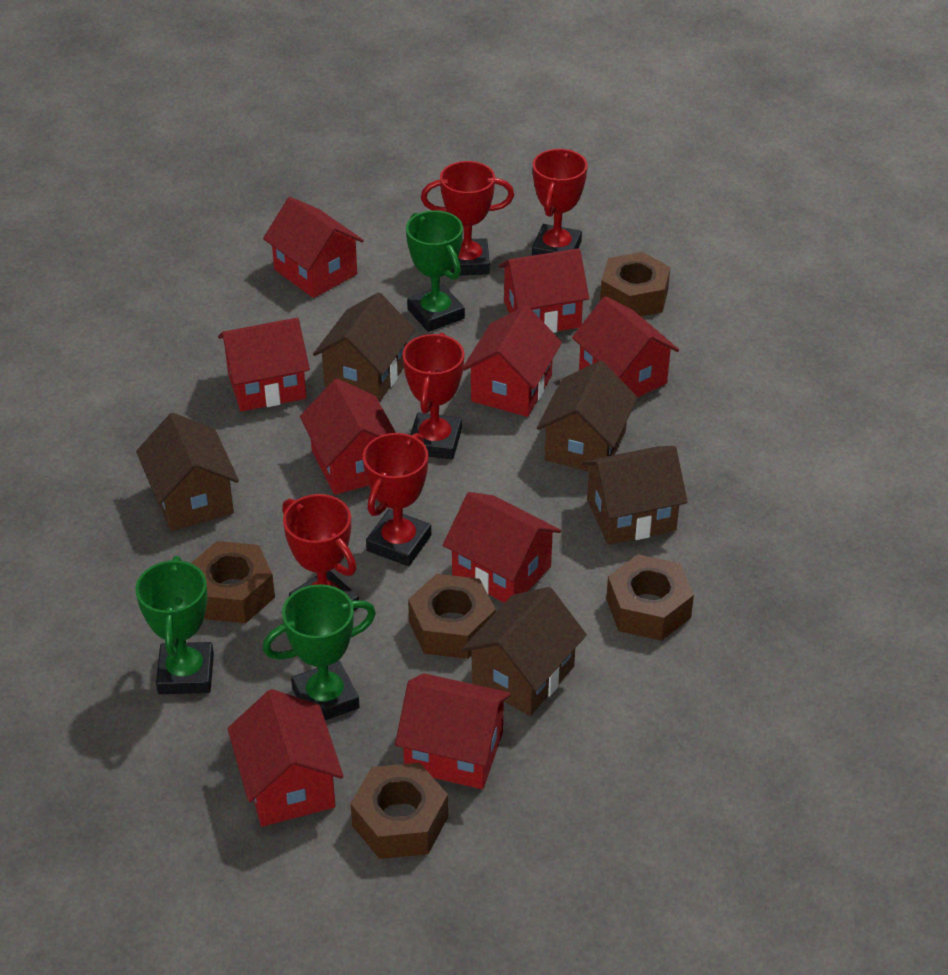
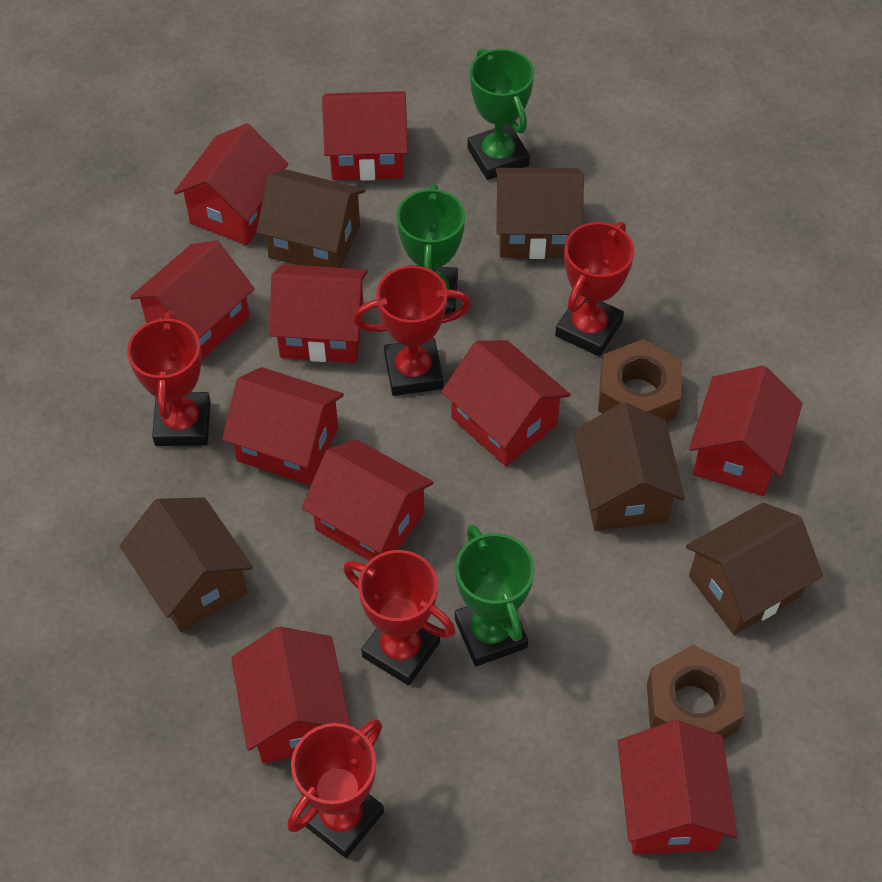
brown nut: [191,541,275,623] [350,763,448,859] [408,574,496,659] [600,252,670,316] [606,554,694,641] = 5 -> [598,339,682,422] [647,645,745,740] = 2
red house: [218,318,310,412] [227,689,344,827] [263,197,364,298] [300,379,396,495] [395,673,511,789] [443,492,561,603] [463,306,562,417] [499,248,589,333] [572,296,679,397] = 9 -> [130,240,255,360] [174,123,288,246] [222,367,344,485] [231,627,351,763] [269,264,368,363] [302,439,434,561] [322,91,408,181] [441,340,571,466] [618,720,737,854] [689,366,803,496] = 10

